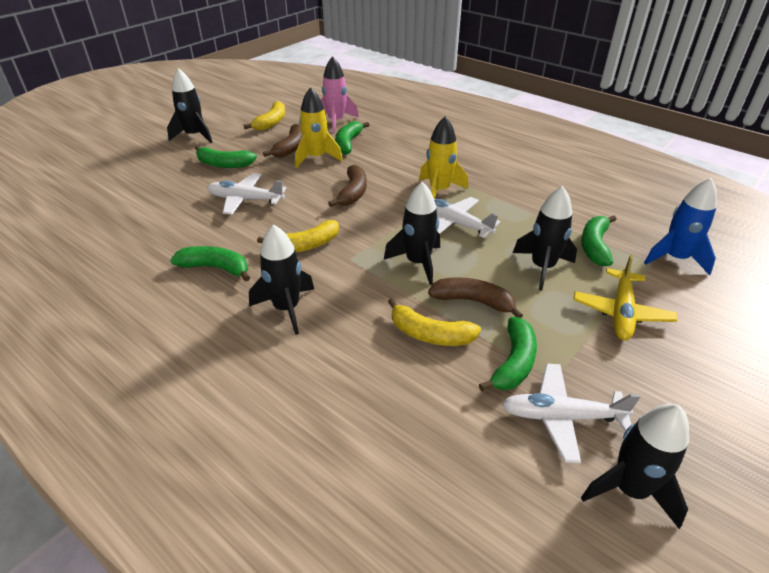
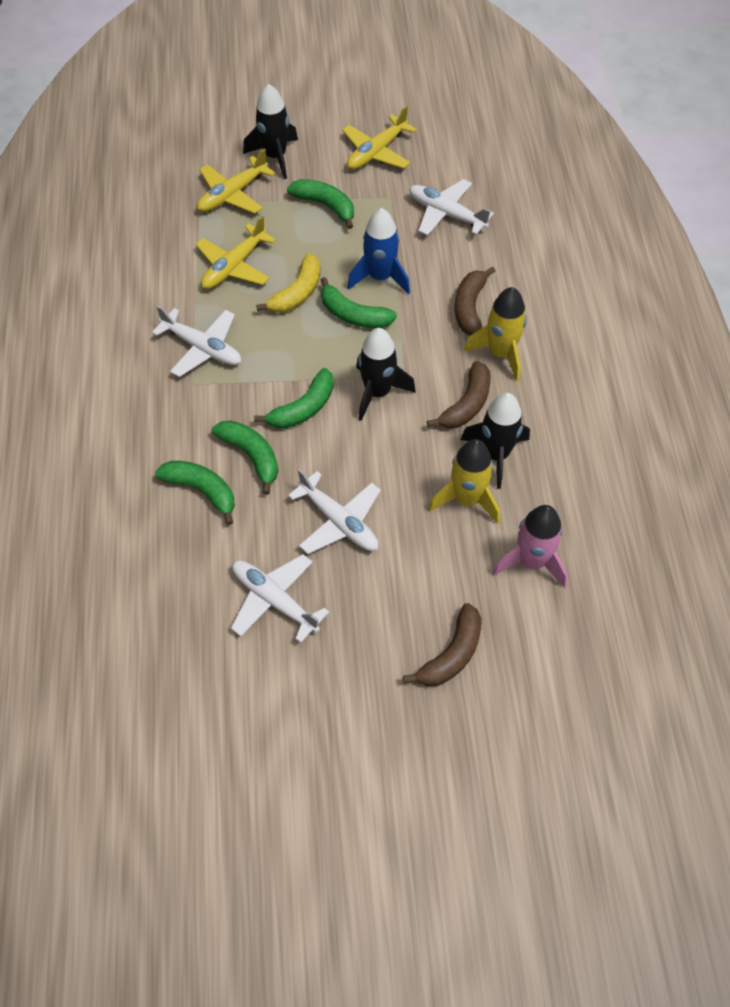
black rocket: [167,68,212,143] [249,224,314,335] [384,182,440,285] [513,186,577,291] [581,404,689,529] = 5 -> [243,84,298,179] [356,328,416,421] [461,393,530,489] = 3
white plane: [207,173,286,215] [434,197,500,238] [502,363,640,463] = 3 -> [152,305,241,377] [231,554,329,643] [288,469,381,554] [409,179,494,236] = 4
yellow banana: [244,101,285,131] [257,220,339,252] [388,298,481,346] = 3 -> [256,253,320,313] = 1
yellow plane: [573,255,678,340] = 1 -> [196,216,276,289] [197,148,275,214] [342,106,417,170] = 3

